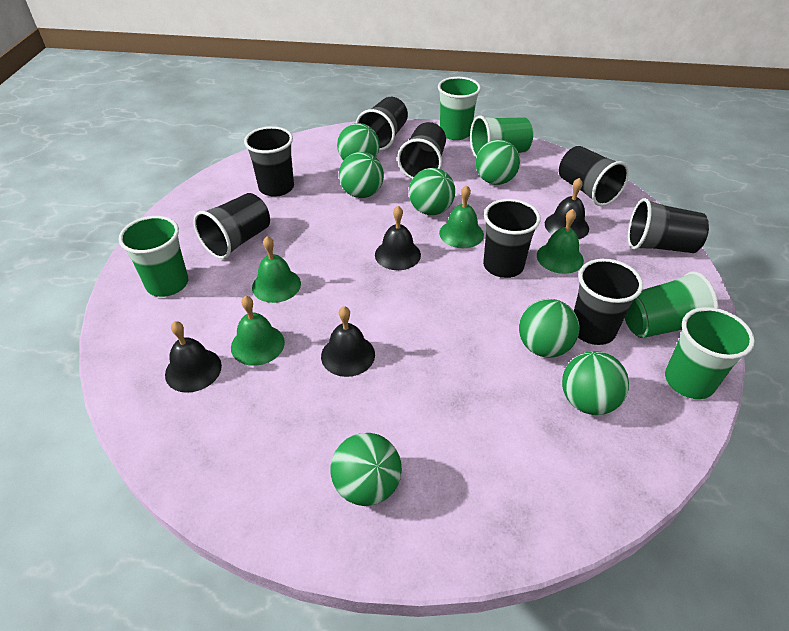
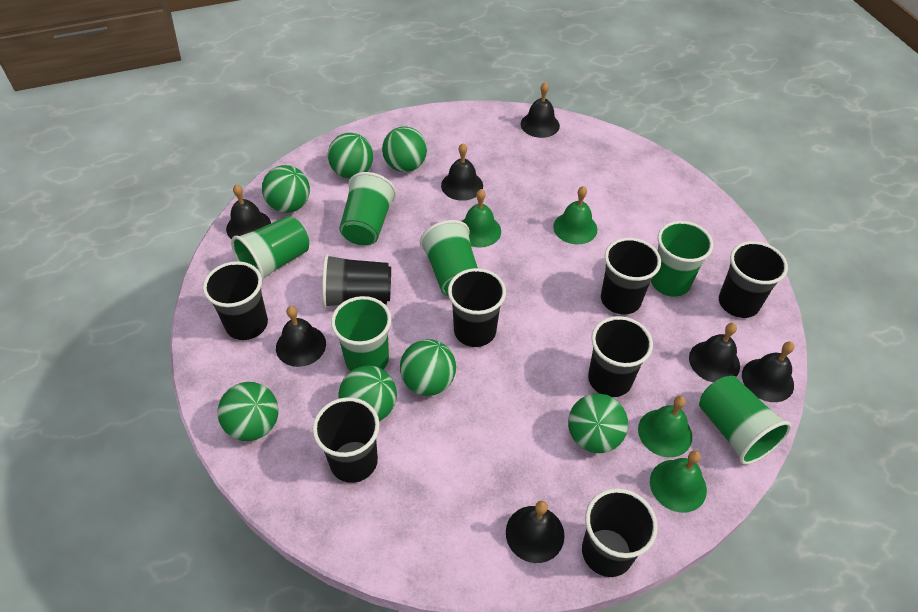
black bell: [165,321,222,393] [321,306,375,377] [375,206,421,270] [545,178,589,239] = 4 -> [226,185,271,239] [276,306,326,367] [441,143,483,201] [506,501,565,563] [521,82,560,138] [689,323,740,382] [742,342,794,402] = 7
green cup: [119,216,188,297] [438,77,481,140] [470,115,533,158] [625,271,719,338] [665,307,755,399] = 5 -> [231,216,309,281] [331,296,391,371] [339,172,396,245] [420,220,478,296] [651,221,713,297] [699,376,792,465] = 6

